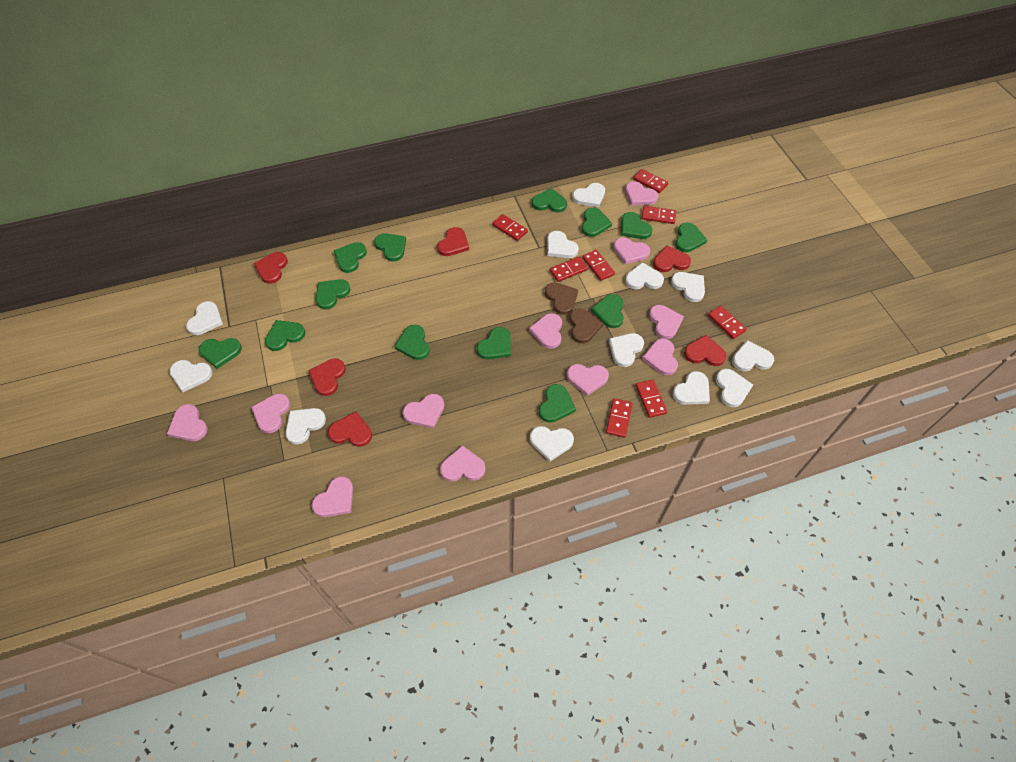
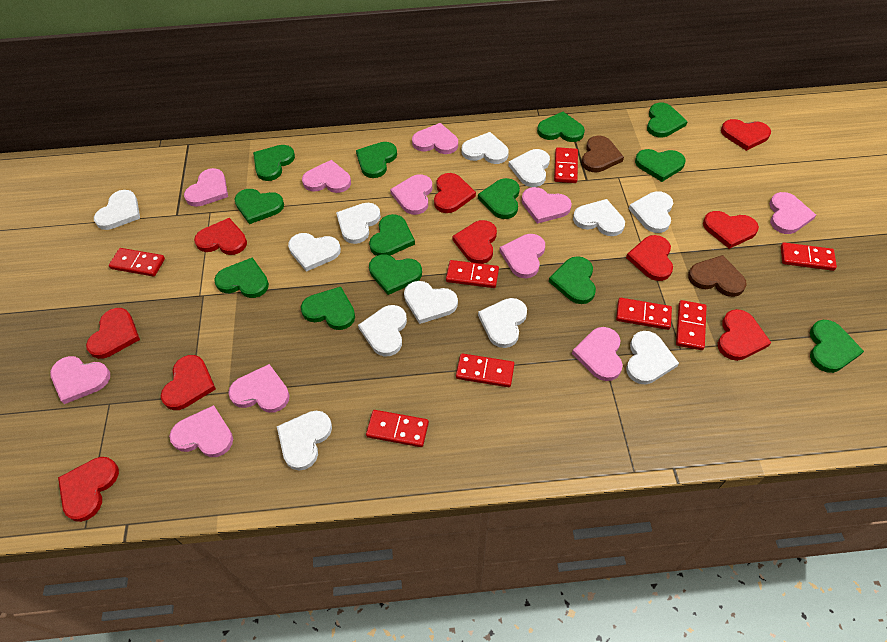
red heart: [254,252,288,284] [308,358,346,396] [328,412,372,447] [437,227,469,256] [653,246,691,272] [684,335,726,366] = 6 -> [58,457,119,522] [86,308,140,359] [161,355,216,410] [194,218,247,255] [434,173,476,213] [452,220,497,264] [626,235,673,281] [703,211,759,249] [718,309,771,361] [721,119,771,151] = 10

